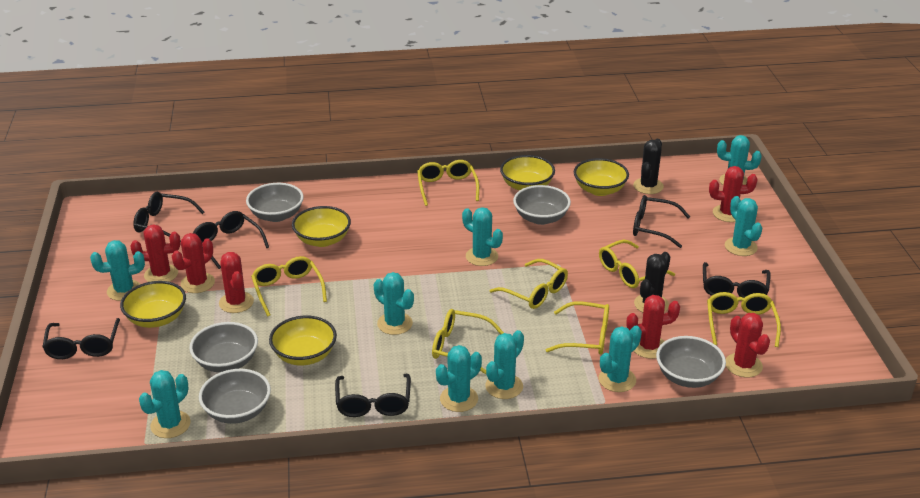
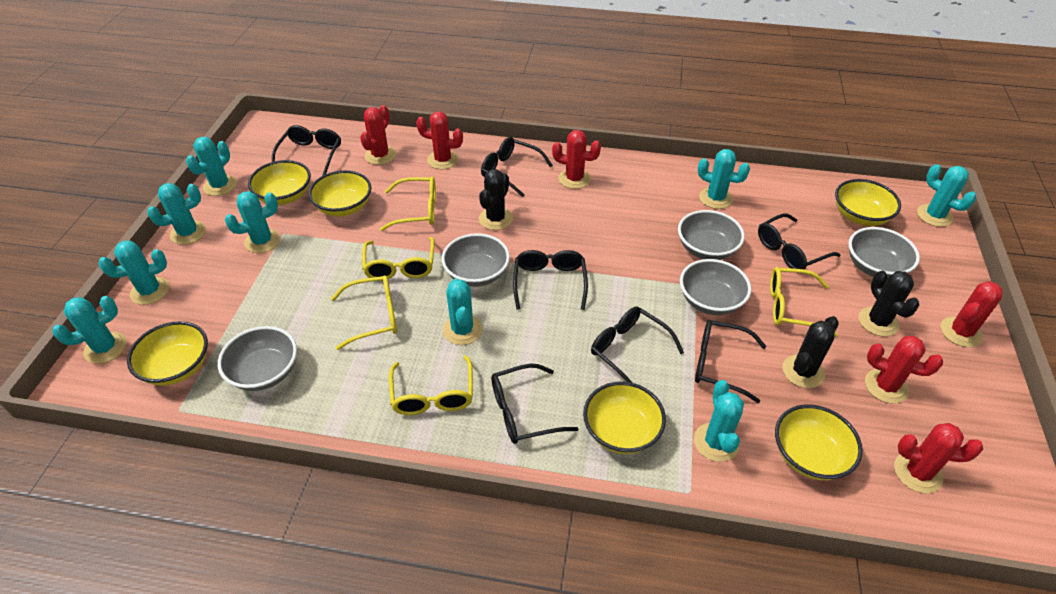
black cactus: [633,139,664,194] [634,252,670,313] = 2 -> [479,169,513,230] [782,316,839,388] [859,271,919,337] = 3
black glasses: [43,318,120,359] [133,192,204,241] [193,211,269,269] [335,374,411,417] [633,195,690,248] [703,262,771,298] = 6 -> [272,125,341,176] [481,137,553,197] [491,364,578,444] [513,250,588,310] [591,306,684,383] [695,320,766,403] [758,213,841,270] = 7
yellow bowl: [120,281,186,328] [269,316,337,365] [292,206,351,247] [500,155,555,191] [574,158,629,196] = 5 -> [127,321,208,386] [248,160,311,205] [308,170,372,217] [583,381,666,454] [775,404,863,480] [835,179,901,226] = 6
yellow glasses: [251,256,327,316] [417,160,479,206] [432,309,504,374] [490,259,568,309] [546,302,609,355] [599,240,675,288] [707,292,781,347] = 7 -> [331,275,397,350] [362,237,435,279] [380,176,436,231] [389,355,473,415] [770,267,838,337] = 5

